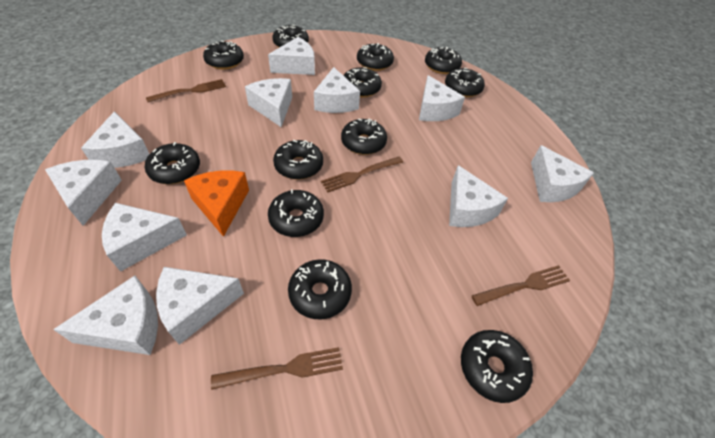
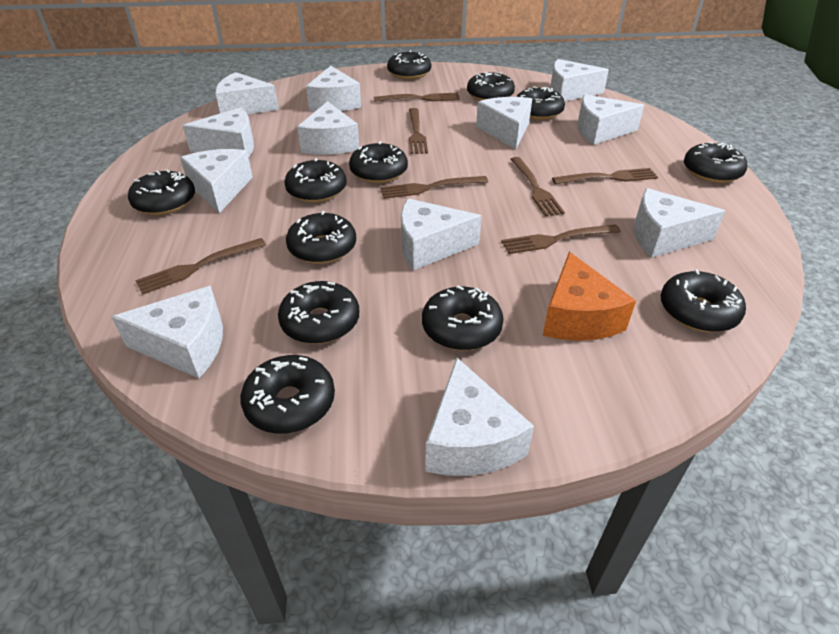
brown fork: [146,79,226,102] [211,347,343,390] [321,157,403,192] [472,265,570,306] = 4 -> [135,238,266,295] [374,92,460,102] [380,176,488,199] [409,108,428,154] [501,224,621,254] [510,157,565,217] [552,168,658,184] = 7
white cheese: [45,160,122,226] [53,276,158,355] [81,111,149,168] [102,203,187,272] [156,267,244,345] [245,78,292,127] [268,37,315,75] [314,67,360,113] [419,75,465,121] [449,165,508,227] [531,145,594,202] = 11 -> [112,286,223,378] [180,149,253,213] [183,107,254,158] [215,72,279,114] [297,101,359,155] [306,66,361,111] [401,198,482,270] [425,358,534,476] [476,97,532,150] [550,59,609,101] [577,94,644,145] [634,188,725,258] = 12

